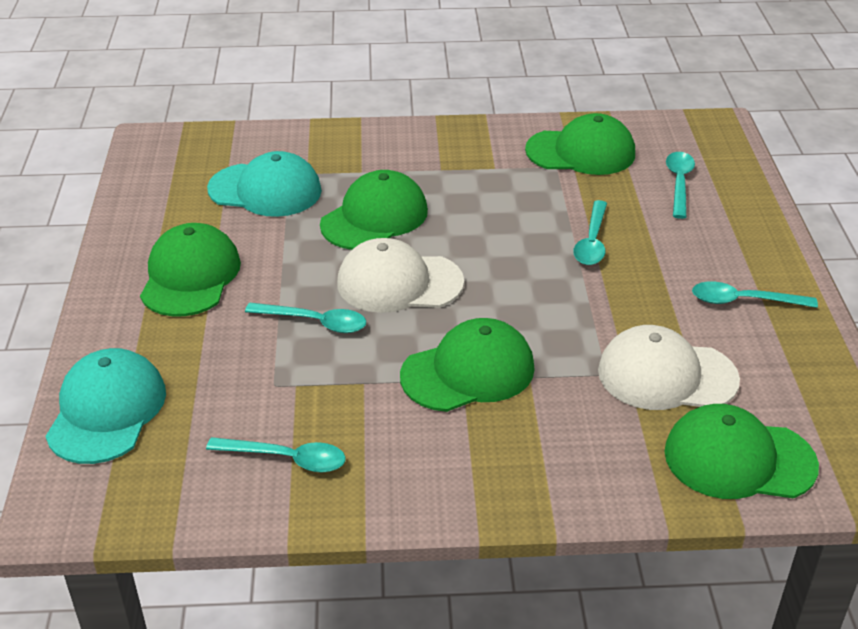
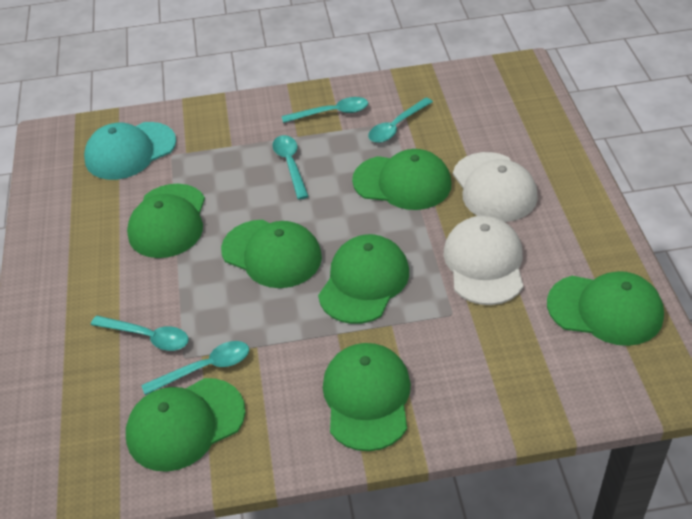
green cap: [140,223,241,317] [320,170,428,250] [400,318,535,412] [525,113,635,175] [664,404,819,499] = 5 -> [126,378,245,472] [127,184,205,258] [221,220,322,288] [318,234,409,324] [323,343,411,451] [352,149,451,210] [547,271,664,346] = 7
turquoise cap: [45,348,166,464] [207,151,322,217] = 2 -> [84,122,176,180] = 1

